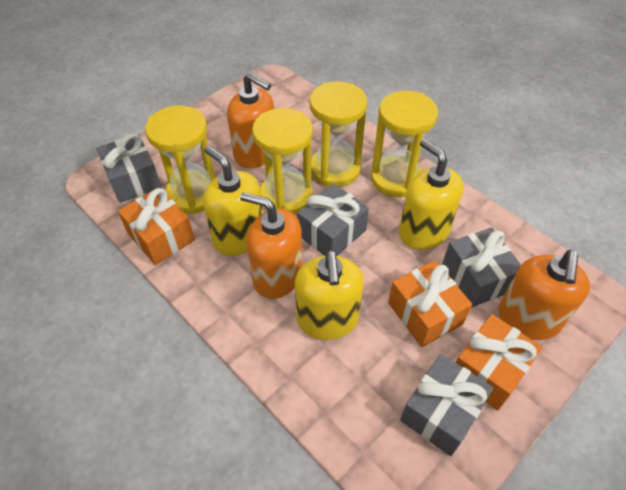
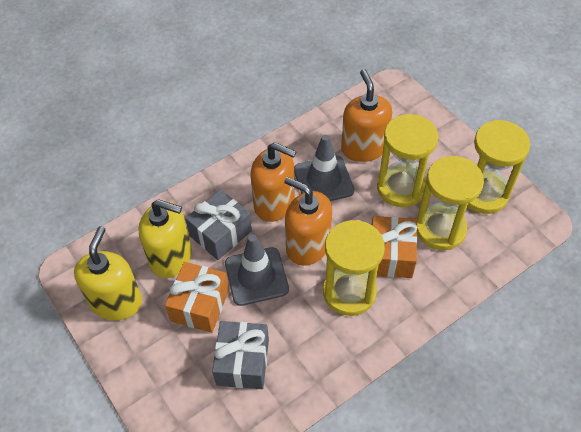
grey gift: [96,134,161,203] [297,184,369,256] [400,354,494,456] [442,228,521,307] = 4 -> [185,189,252,260] [212,321,269,389] = 2
grey traffic cone: none = 0 -> [225,234,289,306] [294,134,354,201] = 2
orange gift: [118,187,195,265] [388,261,472,347] [456,314,542,411] = 3 -> [165,262,229,333] [372,216,418,278] = 2
yellow soap dispenser: [203,145,263,256] [295,250,364,340] [399,139,463,250] = 3 -> [74,226,142,321] [138,199,192,278] = 2

